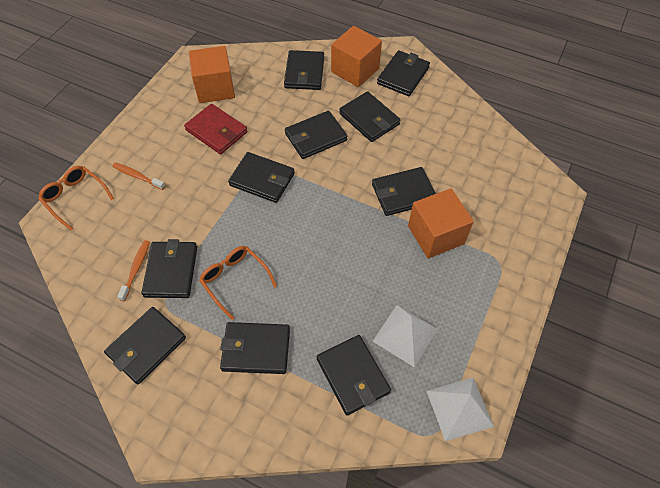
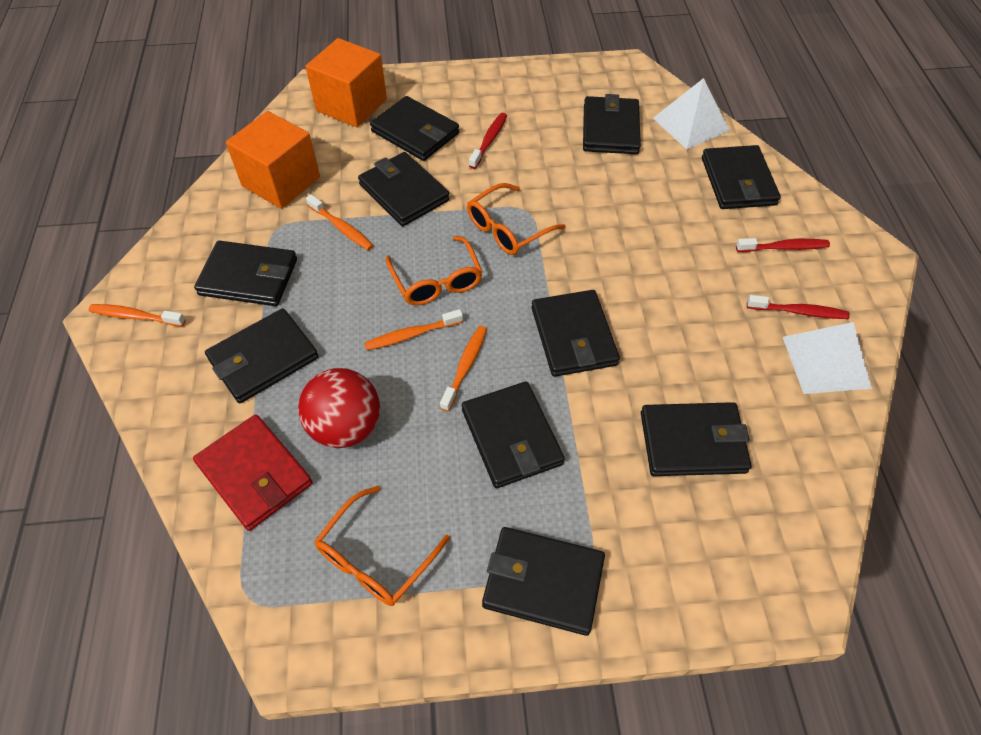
orange cube: [189,46,235,103] [331,26,382,87] [408,188,474,259] = 3 -> [226,111,320,209] [306,38,387,127] = 2
orange glasses: [38,166,114,231] [199,246,277,320] = 2 -> [315,485,450,606] [386,236,483,305] [467,183,566,255] = 3
orange toothbrush: [113,163,165,190] [117,240,150,301] = 2 -> [88,304,186,327] [306,194,374,250] [364,309,463,350] [440,326,487,412] = 4
red ball: none = 0 -> [298,368,380,448] = 1
red toothbrush: none = 0 -> [469,113,507,169] [736,238,830,252] [747,295,850,319] = 3

